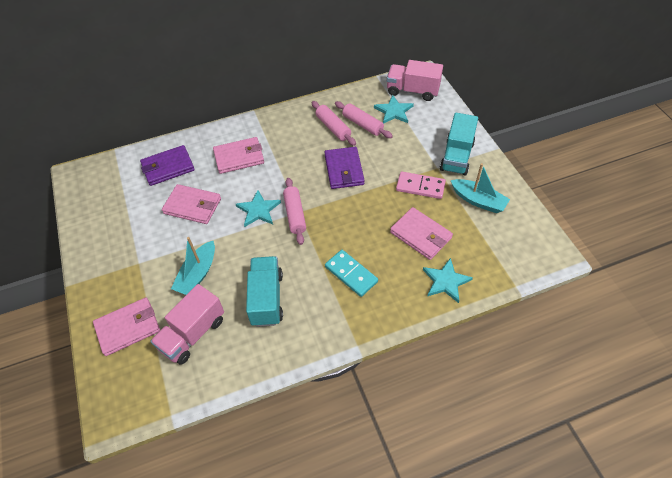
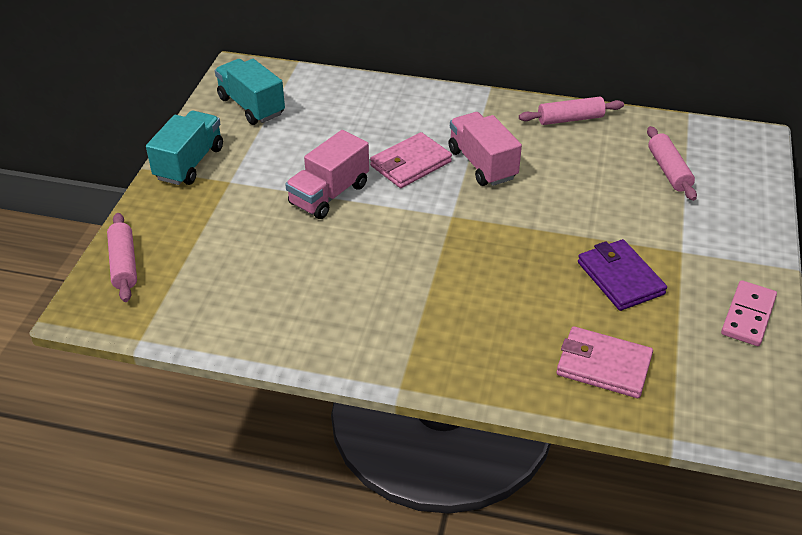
pink wallet: [93,297,160,356] [162,184,221,224] [213,137,264,174] [390,207,453,260] = 4 -> [370,132,452,188] [556,326,653,398] = 2
purple wallet: [140,145,195,186] [324,147,365,189] = 2 -> [578,239,667,311] = 1
turquoise boat: [171,237,215,295] [450,163,510,213] = 2 -> none = 0
turquoise domino: [325,250,378,297] = 1 -> none = 0
turquoise star: [236,190,281,227] [374,95,414,124] [423,258,473,303] = 3 -> none = 0

